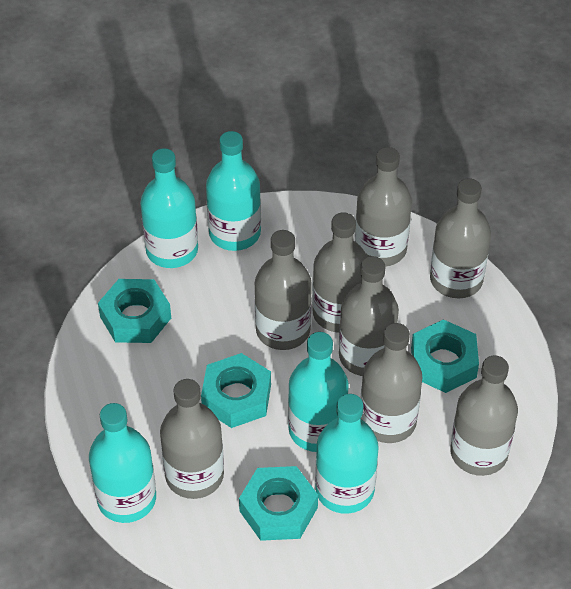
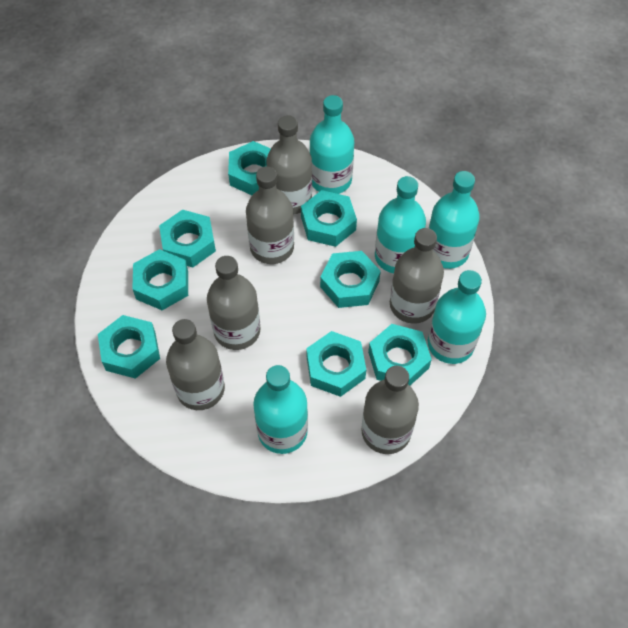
grey bottle: [160,379,224,499] [255,230,312,350] [312,212,367,333] [339,256,399,376] [355,147,412,267] [361,323,422,443] [430,178,491,298] [450,355,518,476] = 8 -> [166,319,225,410] [207,256,261,350] [246,166,294,264] [266,115,312,215] [361,366,419,454] [390,228,444,324] = 6
turquoise nut: [98,279,171,343] [201,353,271,428] [239,466,318,541] [411,319,479,393] = 4 -> [98,315,160,379] [132,249,188,310] [159,210,216,268] [228,141,271,195] [301,190,357,247] [306,331,366,397] [320,251,381,308] [368,324,432,386] = 8

